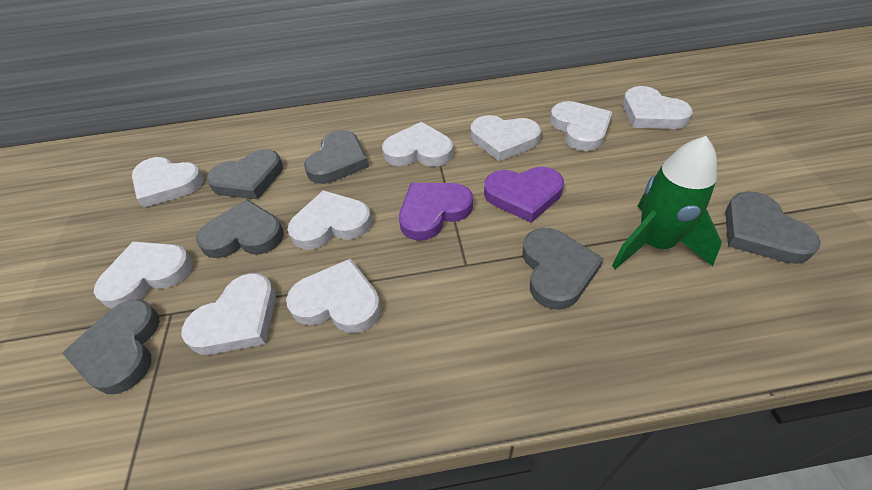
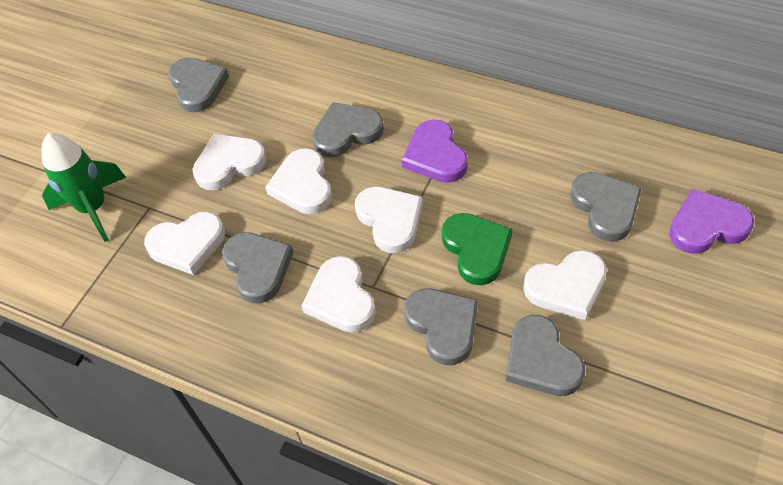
green heart: none = 0 -> [442,213,512,285] = 1
white heart: [94,241,193,309] [132,157,204,208] [181,273,276,355] [286,258,381,333] [287,190,372,250] [382,122,454,167] [471,115,541,161] [550,101,612,151] [623,86,693,129] = 9 -> [144,211,225,275] [192,134,267,190] [265,148,332,214] [301,256,376,332] [355,187,423,253] [523,250,607,320] = 6

